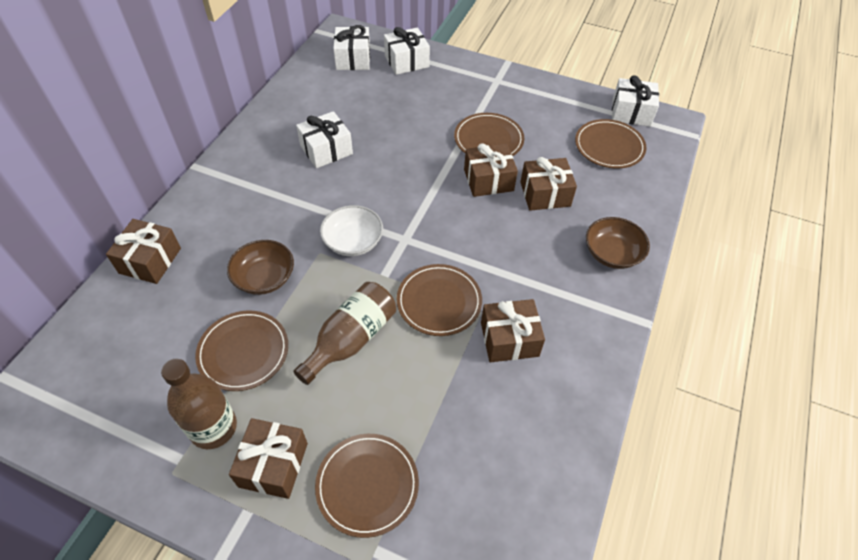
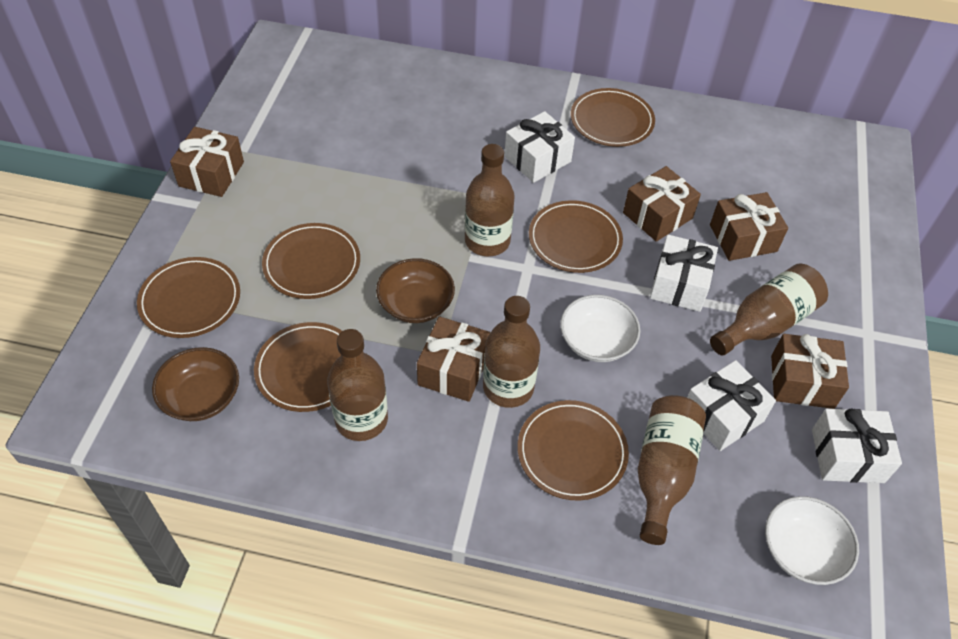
brown bottle: [161,359,237,449] [294,282,396,385] = 2 -> [327,329,388,441] [465,144,515,257] [483,296,540,408] [638,395,706,545] [710,263,828,356] = 5
brown plate: [195,311,288,391] [315,434,419,538] [397,264,482,336] [454,113,524,156] [575,119,646,169] = 5 -> [137,257,240,338] [254,322,342,412] [262,223,360,299] [518,400,629,501] [529,200,623,273] [571,88,655,147] = 6
white bowl: [320,205,383,256] = 1 -> [560,295,640,362] [765,496,859,585] = 2

